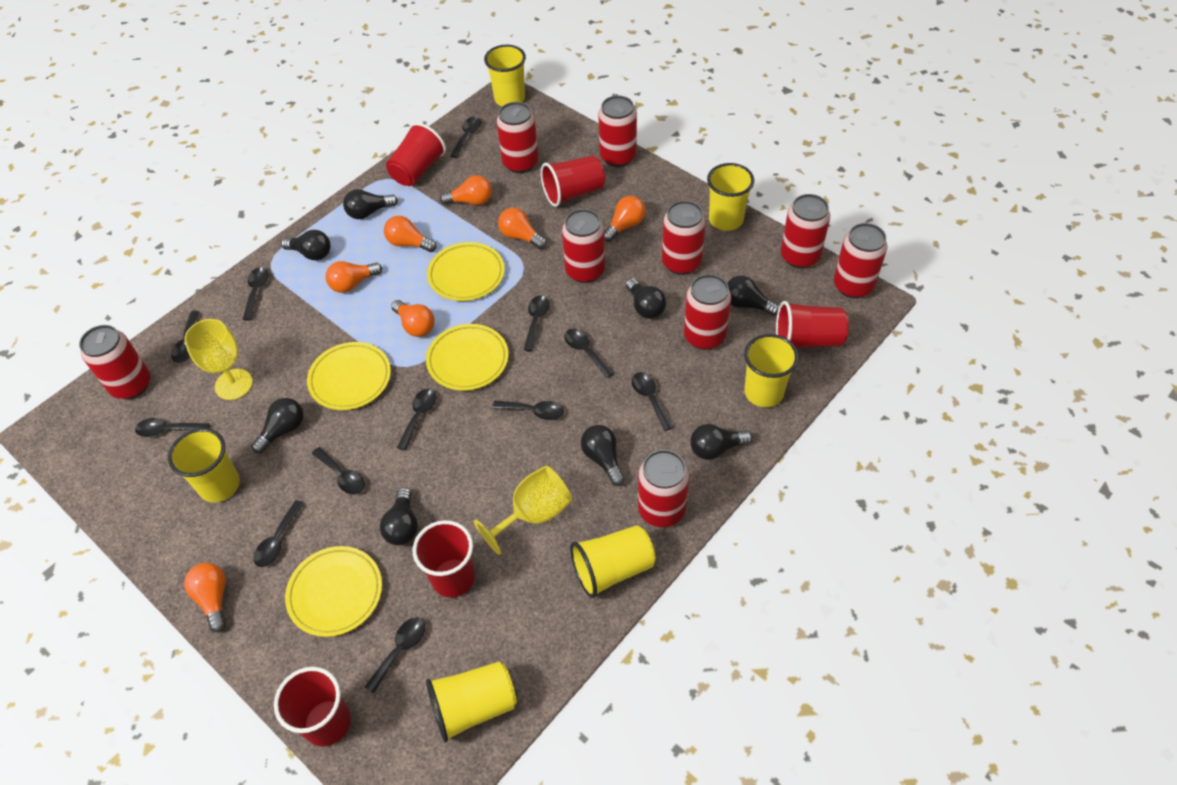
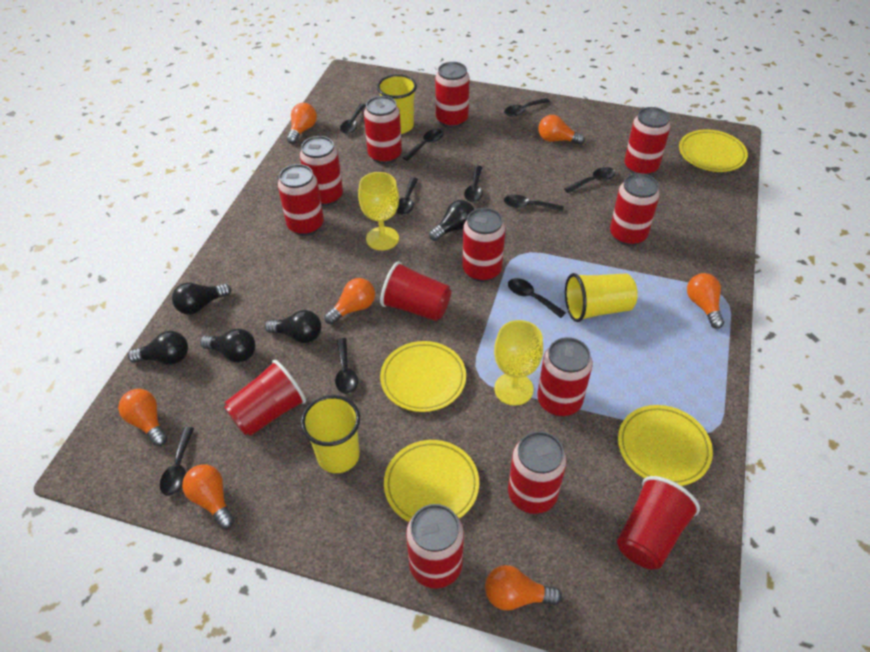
black light bulb: [251,398,304,453] [281,230,330,260] [343,189,398,219] [380,487,418,545] [581,425,625,486] [626,278,666,319] [690,424,753,460] [727,275,780,316] = 8 -> [128,331,188,365] [172,283,231,315] [200,328,256,362] [265,310,321,343] [429,200,474,241] = 5
black spoon: [135,418,210,437] [171,311,199,363] [243,267,269,321] [253,500,304,567] [312,447,365,494] [365,617,425,693] [397,388,437,451] [451,117,481,158] [492,401,564,420] [524,295,550,352] [564,329,614,378] [632,372,674,431] = 12 -> [160,427,194,496] [335,338,358,394] [340,104,366,134] [396,177,418,215] [403,129,443,161] [464,166,483,202] [504,98,550,117] [504,195,564,212] [508,278,566,318] [564,167,616,193] = 10
red can: [79,325,150,399] [497,102,539,173] [562,209,605,283] [598,96,637,167] [638,450,689,527] [662,201,706,275] [684,274,731,350] [781,194,830,269] [834,223,887,298] = 9 -> [278,164,324,236] [300,136,343,206] [364,96,402,164] [406,504,464,589] [435,62,470,128] [462,208,506,282] [508,431,567,514] [537,337,593,416] [610,173,660,246] [624,107,671,175] = 10
red cup: [274,667,351,747] [386,123,446,186] [413,520,475,598] [541,155,605,207] [776,301,849,348] = 5 -> [224,360,306,436] [380,261,451,321] [617,476,700,569] = 3
yellow cup: [168,428,240,503] [426,662,517,743] [484,45,526,106] [570,525,655,598] [707,163,754,231] [744,334,799,407] = 6 -> [301,395,360,473] [377,74,417,134] [565,273,638,322] = 3

